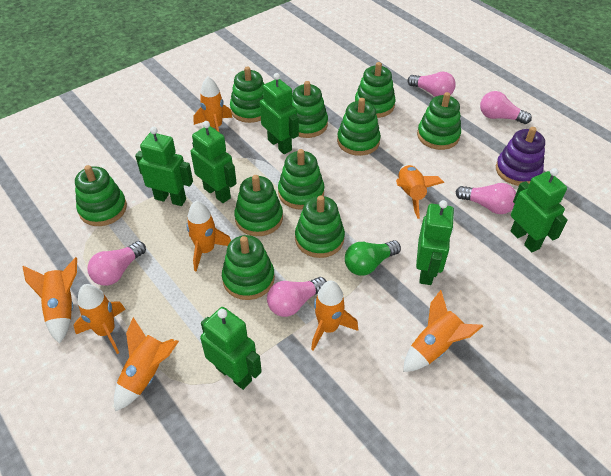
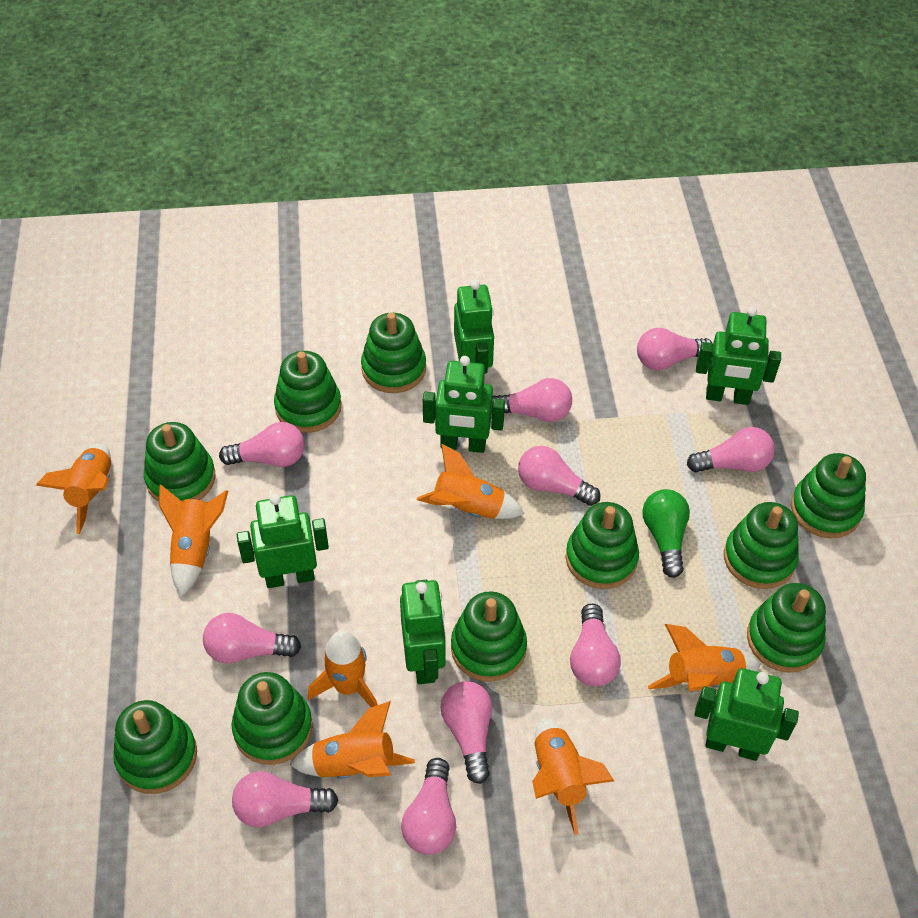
orange rocket: [22,257,77,344] [74,284,126,354] [114,317,179,411] [186,201,231,272] [194,77,233,132] [311,281,358,351] [396,165,444,219] [403,290,483,372] = 8 -> [36,444,111,534] [159,484,228,596] [290,701,415,779] [308,631,378,707] [417,444,524,519] [532,718,614,835] [648,624,761,691] = 7
pink light bulb: [88,241,146,286] [267,277,327,317] [407,72,456,97] [456,183,516,214] [480,91,532,124] = 5 -> [203,613,301,664] [219,422,305,467] [232,771,339,827] [401,758,456,855] [441,681,492,784] [492,378,572,422] [518,446,601,506] [570,603,621,686] [637,328,713,370] [687,427,775,473] = 10
purple stacking toy: [496,127,545,186] = 1 -> none = 0

